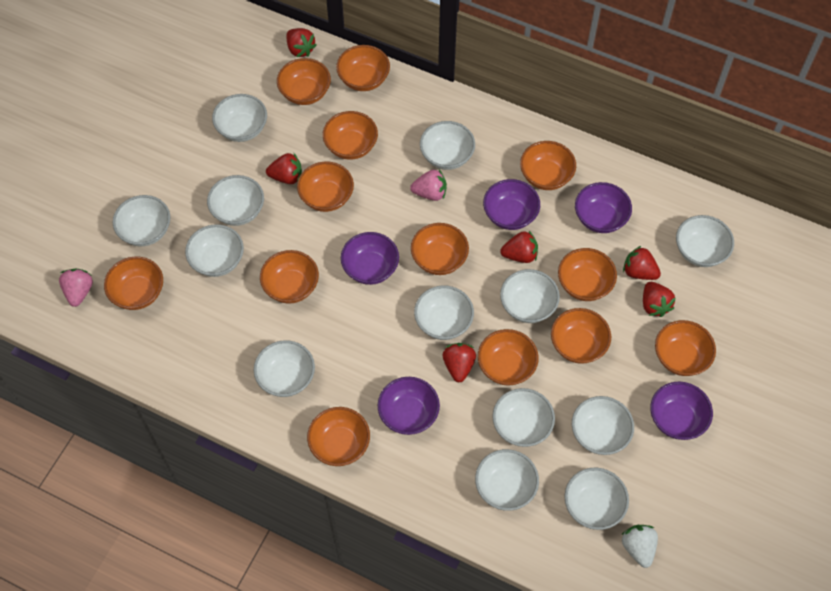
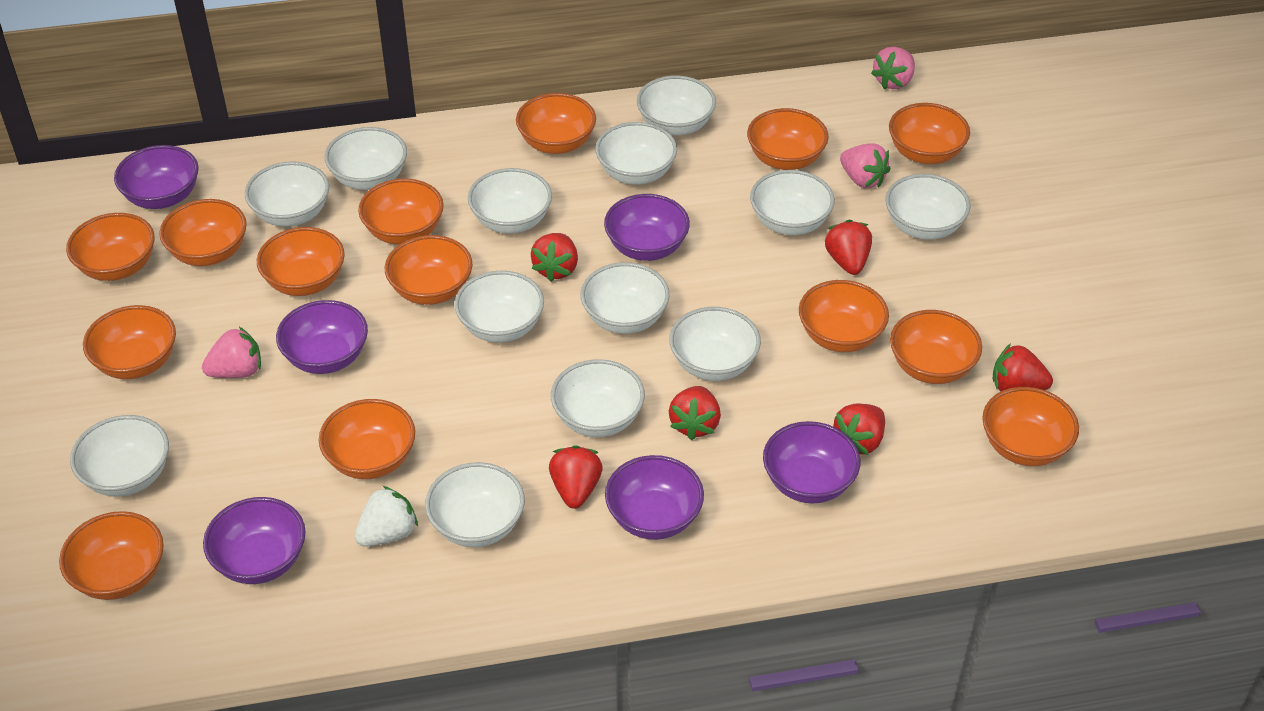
orange bowl: [104,256,163,310] [260,250,319,303] [277,58,331,105] [297,161,354,212] [307,407,370,466] [323,111,378,160] [336,45,390,91] [411,223,469,275] [478,329,539,385] [520,141,576,190] [551,308,611,364] [558,248,617,301] [655,320,716,376] = 13 -> [59,511,163,600] [66,213,155,281] [83,305,176,379] [159,199,247,266] [257,227,345,296] [319,399,415,479] [358,179,444,245] [385,235,472,305] [516,93,596,154] [747,108,828,170] [799,280,889,352] [889,103,970,164] [890,310,982,384] [982,387,1079,466] = 14
pink strawberry: [59,269,93,307] [410,169,447,201] = 2 -> [202,327,261,378] [840,144,891,188] [871,47,915,90] = 3
purple bowl: [341,232,399,285] [378,377,440,435] [483,179,540,230] [575,182,632,233] [650,382,713,440] = 5 -> [114,145,199,209] [203,497,306,584] [276,300,368,374] [604,194,690,261] [605,455,704,540] [763,421,860,504] = 6

